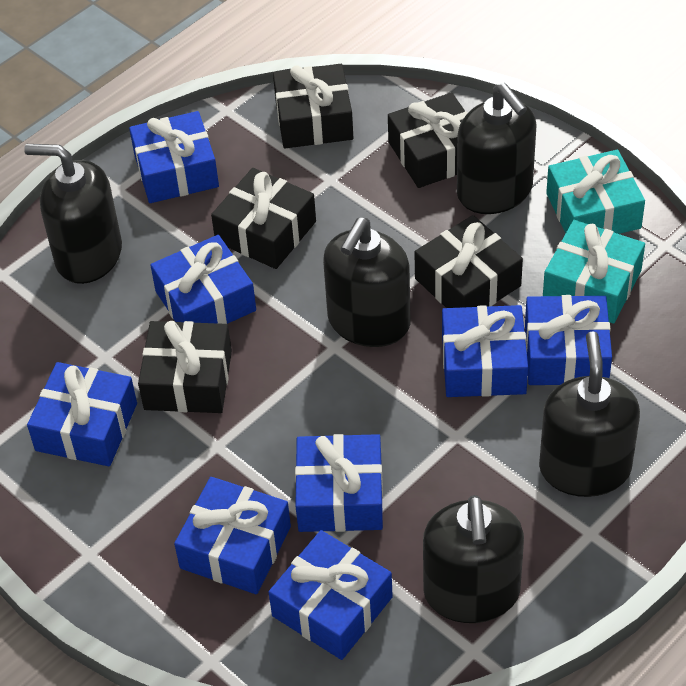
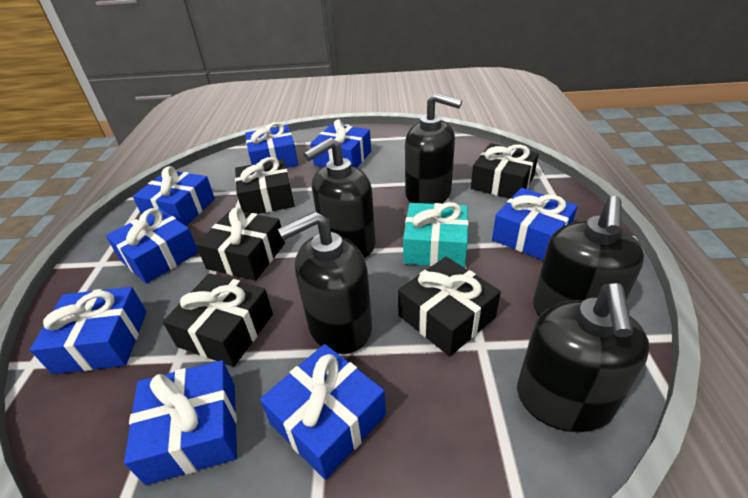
turquoise gift: [543,220,645,324] [546,150,645,234] = 2 -> [403,202,468,268] = 1

